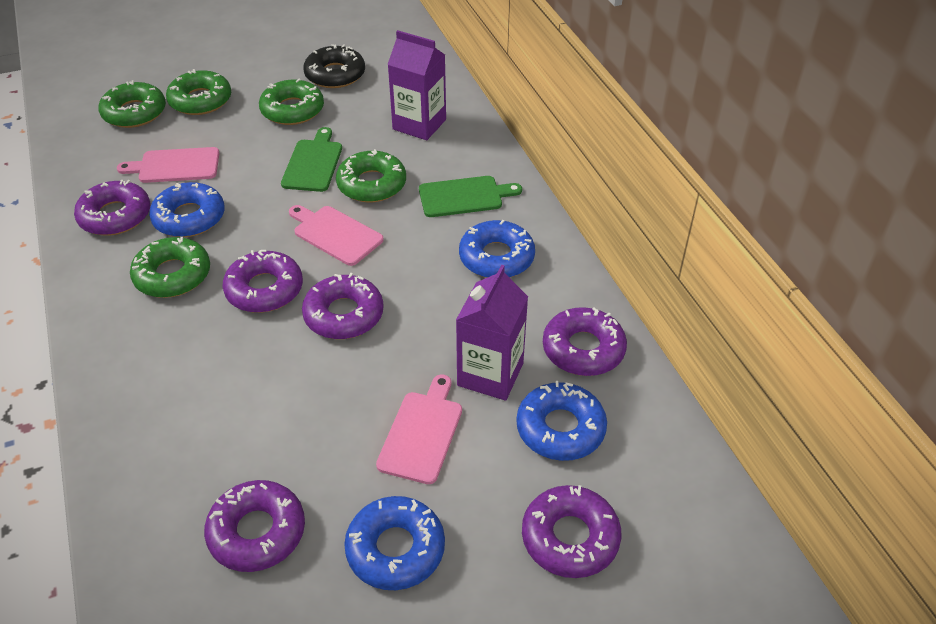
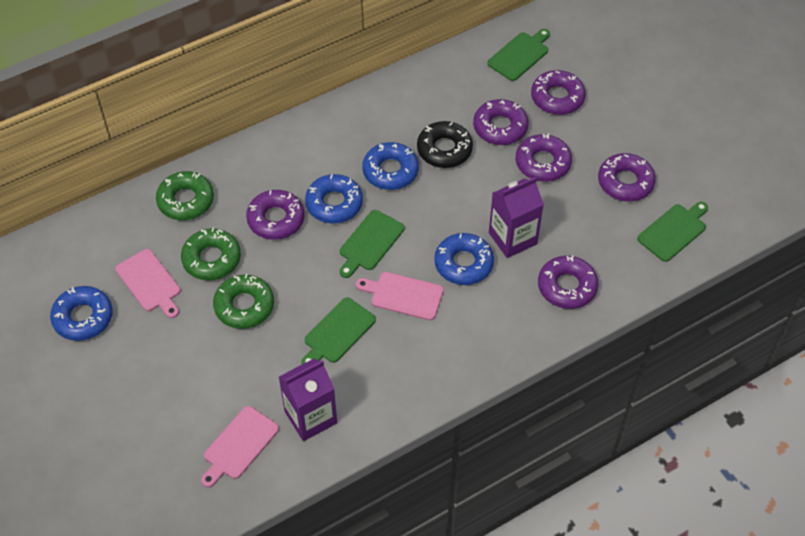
green cutting board: [281,127,342,192] [419,176,522,217] = 2 -> [301,297,376,364] [340,210,405,278] [487,29,550,81] [637,202,708,262] = 4
green donut: [98,80,166,128] [130,237,210,298] [166,69,231,115] [259,79,324,125] [336,149,406,203] = 5 -> [156,171,214,220] [181,228,241,280] [213,274,274,329] = 3

